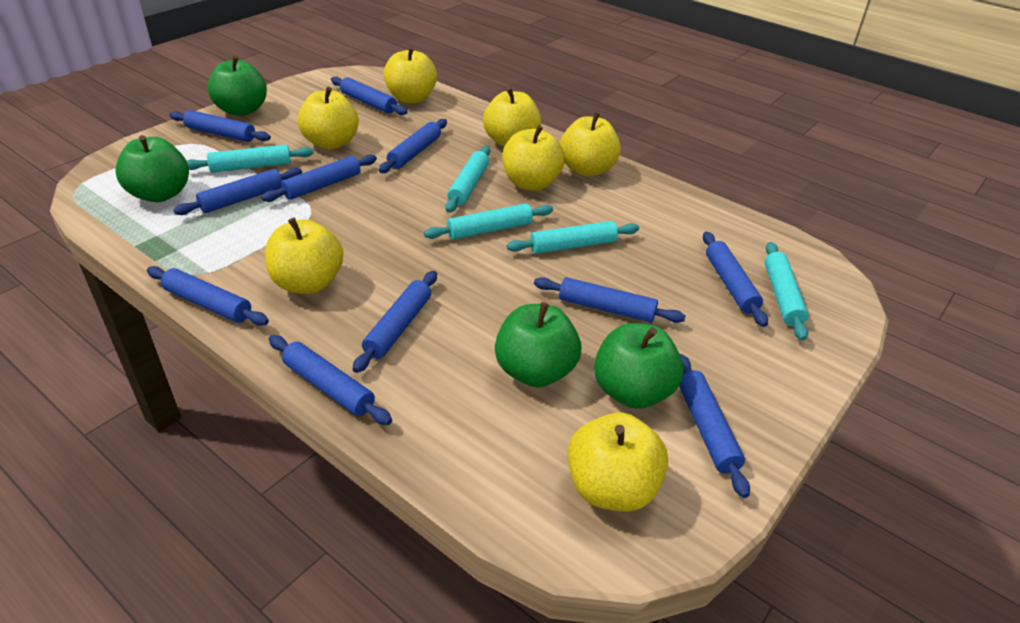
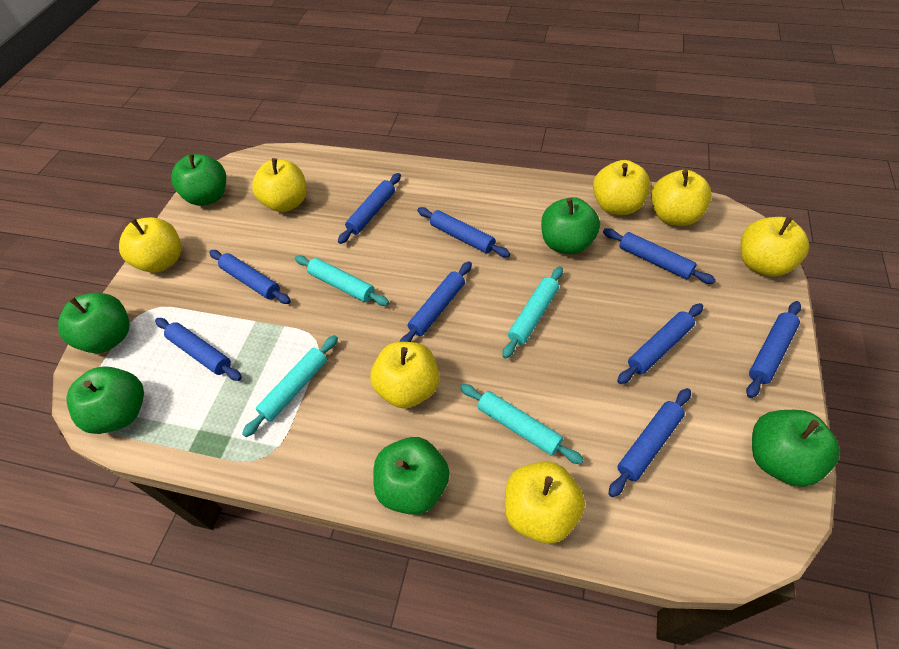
blue rolling pin: [147,266,269,326] [169,110,271,142] [173,168,302,215] [262,155,377,202] [269,335,392,425] [331,77,407,115] [353,271,437,373] [379,119,447,173] [534,277,686,323] [679,354,750,498] [703,232,768,327] = 11 -> [155,318,242,381] [209,250,291,304] [338,173,401,244] [400,261,472,342] [417,207,510,257] [603,228,716,284] [608,388,691,497] [617,303,703,384] [746,301,801,398] = 9
green apple: [115,135,189,202] [207,56,267,116] [495,302,581,387] [594,323,684,409] = 4 -> [58,293,130,353] [67,367,144,434] [171,153,226,206] [373,437,449,515] [541,197,600,255] [752,410,840,487] = 6
turquoise rolling pin: [187,145,313,172] [424,203,553,240] [445,146,490,213] [507,221,639,254] [765,242,808,341] = 5 -> [242,335,338,437] [295,255,389,306] [460,384,584,464] [502,266,563,359] = 4

